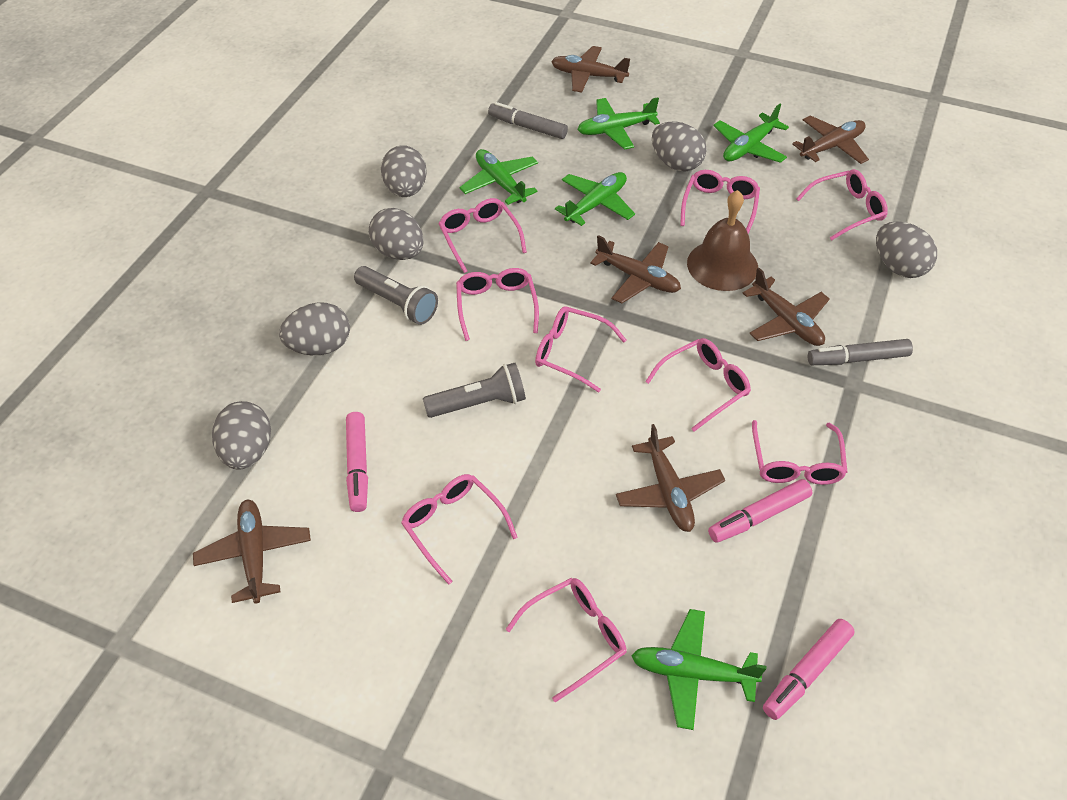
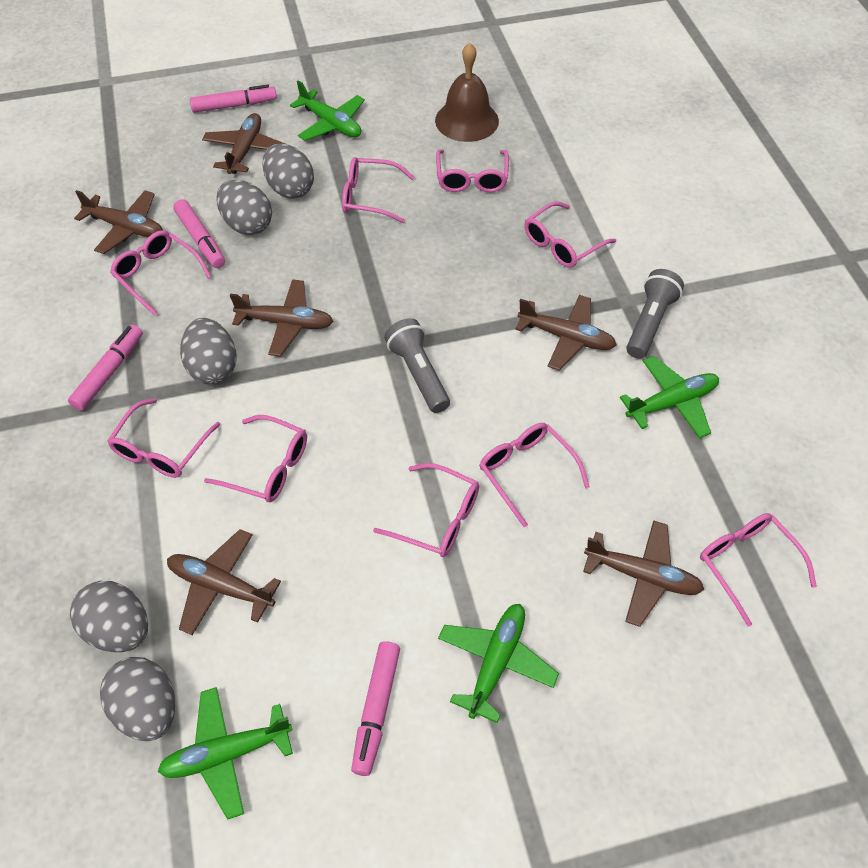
green plane: [460,149,538,205] [555,172,635,226] [577,97,660,150] [631,609,766,730] [713,104,789,163] = 5 -> [158,687,293,820] [290,80,365,141] [438,604,559,723] [620,356,719,438] = 4
grey egg: [212,401,271,470] [279,302,350,355] [369,208,424,260] [381,145,427,197] [652,121,707,171] [876,221,937,278] = 6 -> [70,581,148,652] [100,657,175,741] [180,318,237,384] [216,180,272,235] [263,143,314,199] = 5
grey marker: [488,102,568,139] [808,339,913,365] = 2 -> none = 0
pink marker: [346,412,368,512] [708,479,812,543] [763,619,855,720] = 3 -> [68,325,143,411] [173,199,225,268] [190,85,277,113] [351,641,400,776] = 4

